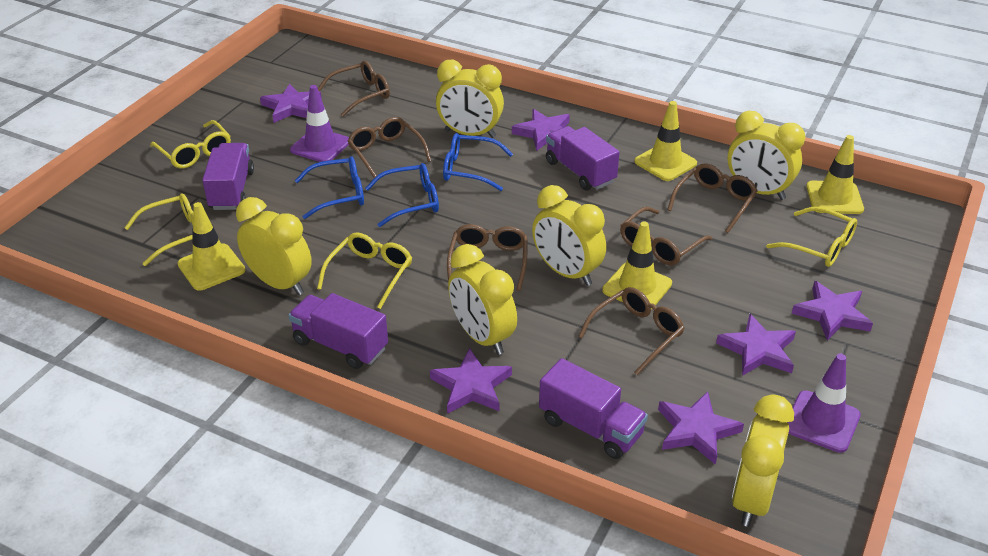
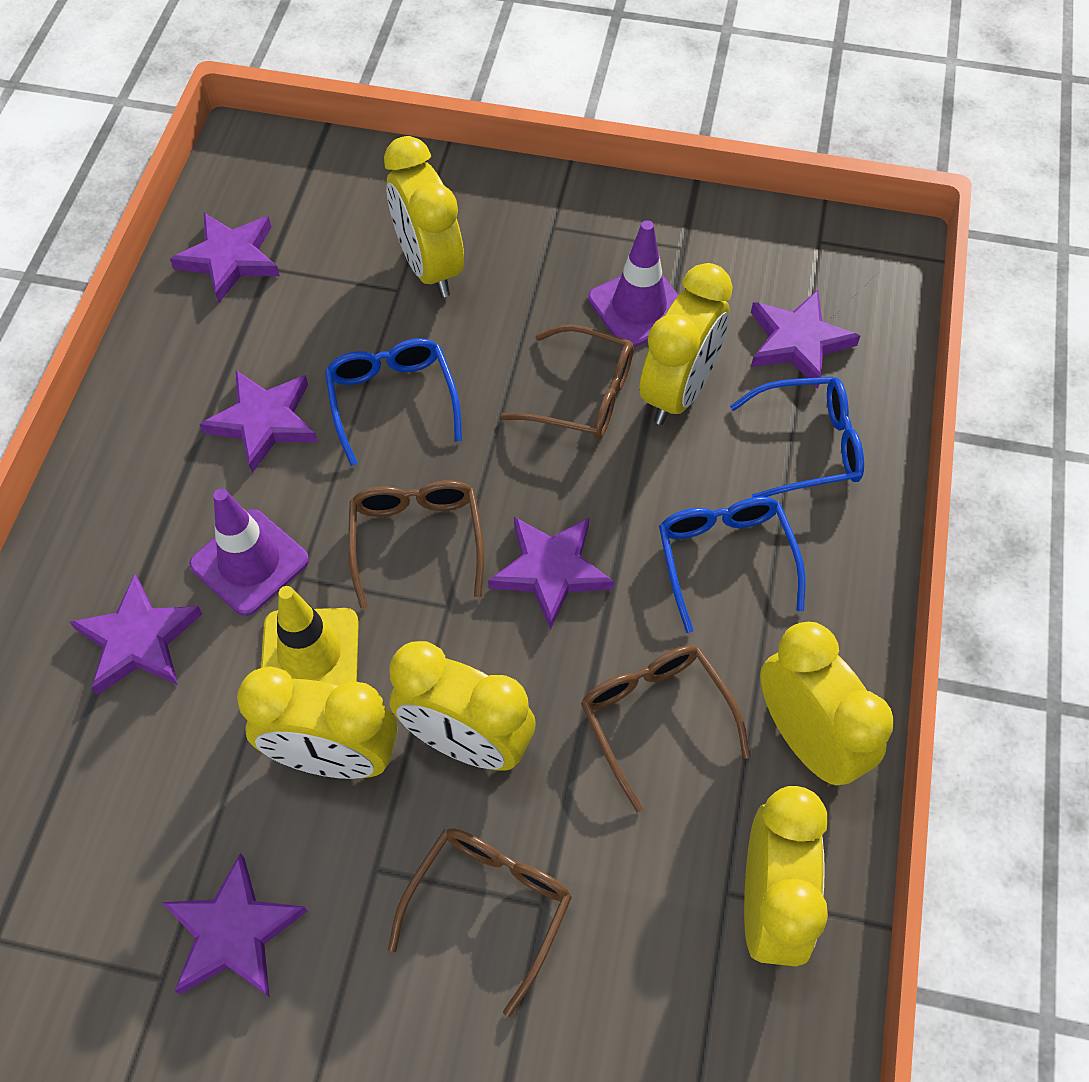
brown glasses: [318,61,390,117] [347,117,431,178] [447,224,528,291] [578,287,685,375] [620,207,712,265] [667,163,757,233] = 6 -> [348,480,484,608] [388,828,572,1017] [501,325,634,440] [581,645,750,812] = 4
purple truck: [202,143,254,210] [288,293,388,369] [539,358,648,459] [546,126,620,191] = 4 -> none = 0
yellow glasses: [124,193,193,266] [150,120,231,168] [317,232,412,309] [766,207,857,267] = 4 -> none = 0
yellow traffic cone: [177,202,245,291] [602,221,672,310] [634,101,697,181] [806,135,864,214] = 4 -> [261,586,359,686] = 1

